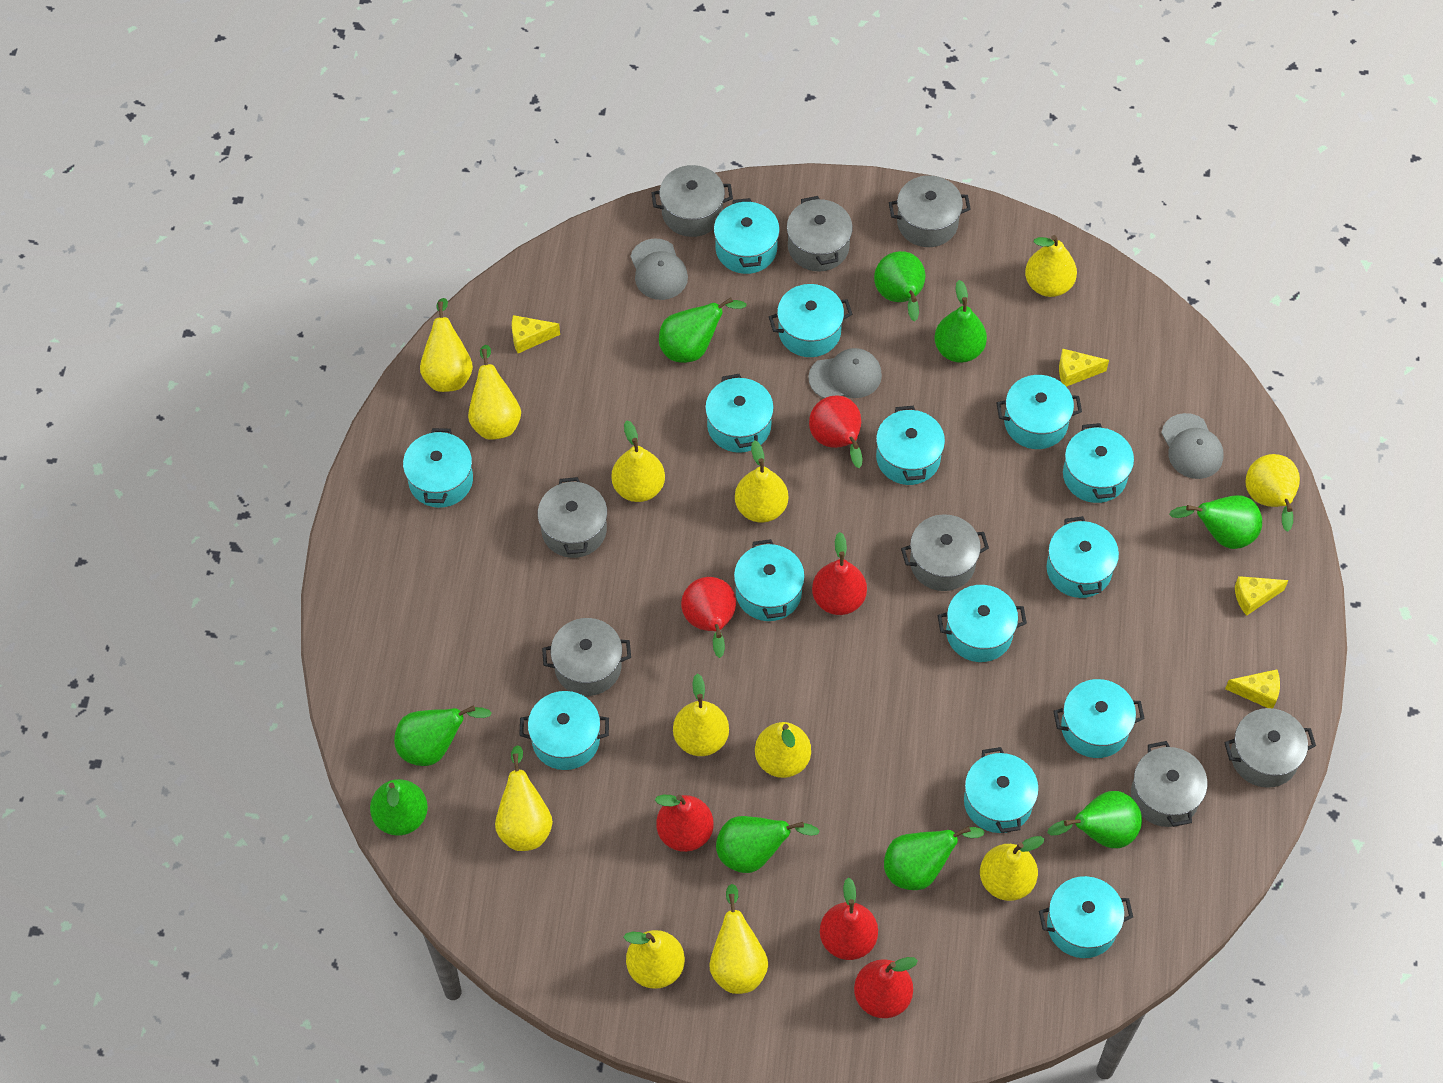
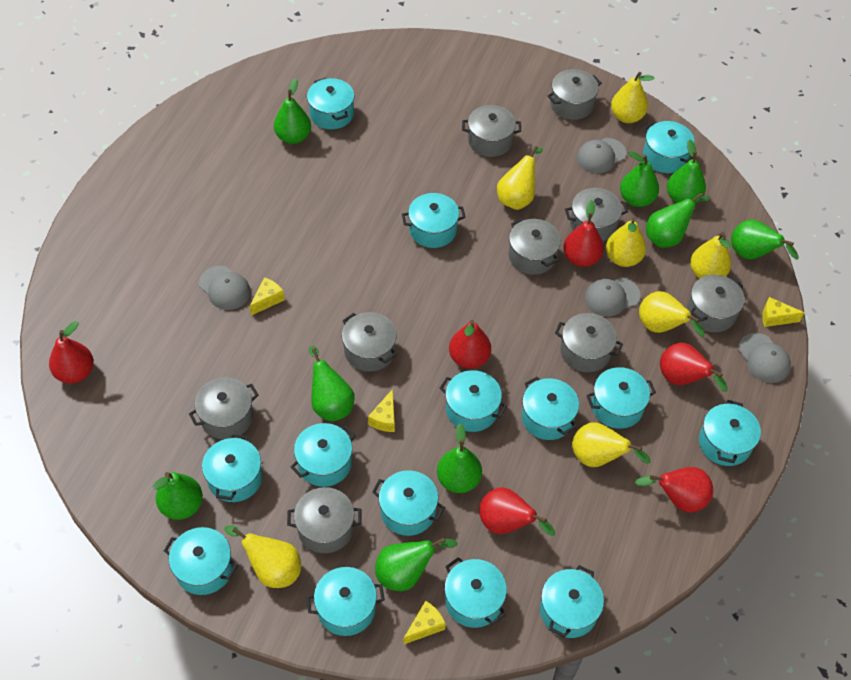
grey cap: [630,238,688,300] [808,348,882,398] [1161,413,1223,479] = 3 -> [199,266,251,310] [577,138,626,174] [584,277,641,317] [738,333,791,383] = 4
grey pot: [538,477,607,558] [542,618,631,696] [651,165,733,237] [787,196,853,271] [889,175,971,247] [901,514,989,591] [1131,741,1208,827] [1224,708,1316,788] = 8 -> [189,377,259,439] [287,487,361,553] [342,312,397,372] [462,105,521,157] [509,218,561,275] [547,69,601,120] [555,313,623,372] [565,188,628,241] [687,275,744,332] = 9
yellow pear: [420,298,473,392] [468,345,521,440] [495,745,553,851] [611,420,665,502] [624,930,685,989] [673,674,729,756] [710,884,768,994] [735,440,788,523] [755,722,811,778] [980,836,1044,901] [1025,235,1077,297] [1245,454,1300,532] = 12 -> [224,525,301,588] [497,146,543,210] [572,422,650,467] [606,217,646,267] [611,72,655,123] [639,291,705,337] [690,233,731,279] = 7

